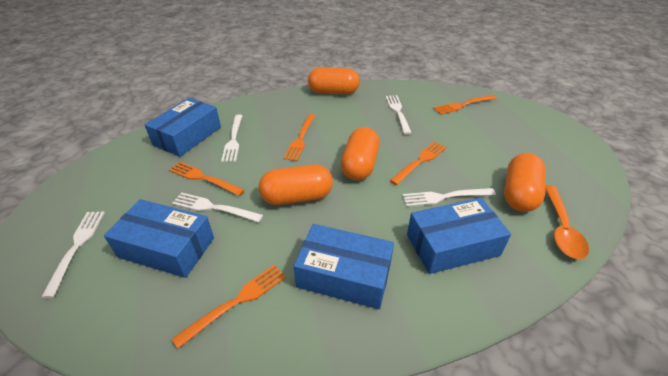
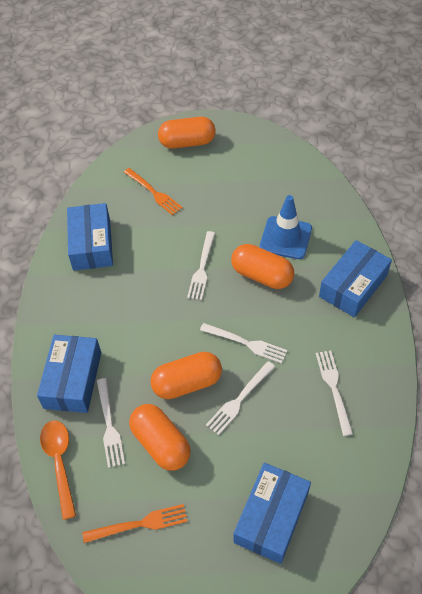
blue traffic cone: none = 0 -> [260,195,312,259] = 1
orange fork: [169,162,245,196] [172,265,286,349] [283,114,315,161] [390,141,446,185] [433,95,497,115] = 5 -> [83,504,188,543] [124,168,183,215] = 2

